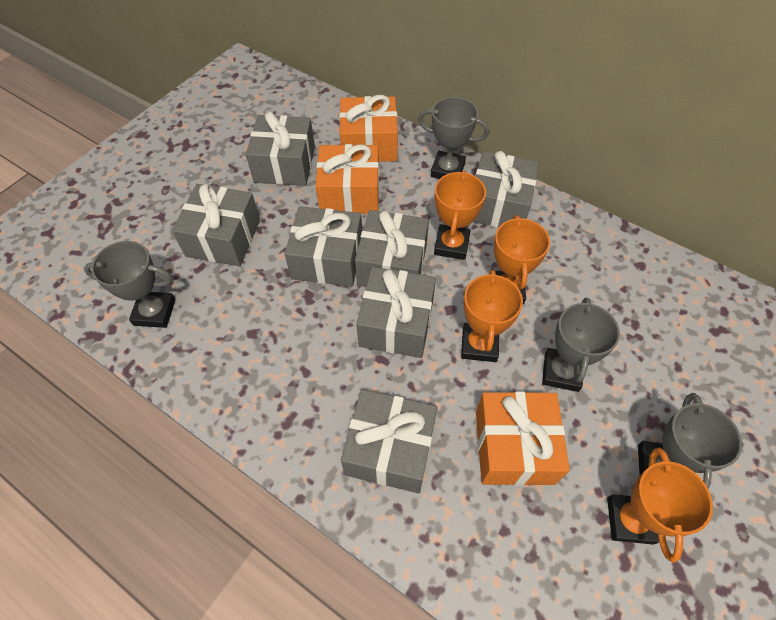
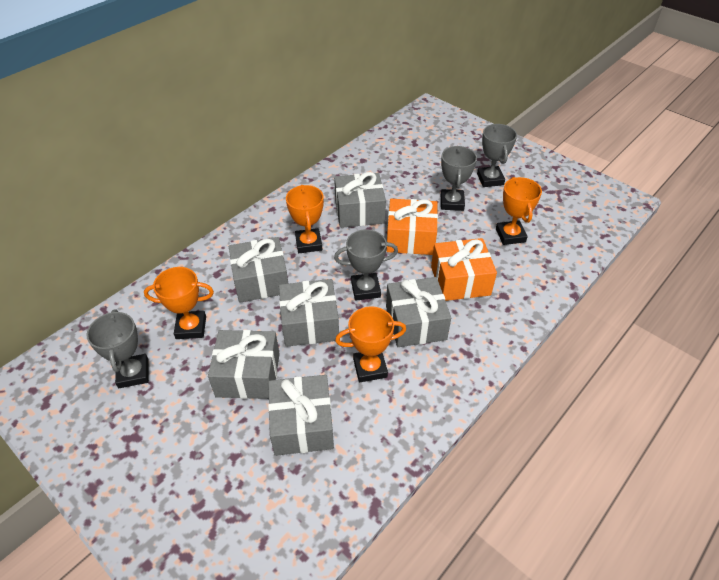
grey gift: [172,184,260,266] [246,112,315,186] [285,206,362,287] [341,389,437,493] [355,210,429,287] [356,267,436,358] [473,151,539,228] = 7 -> [208,330,280,399] [229,237,288,303] [268,375,334,456] [279,279,339,347] [334,172,386,228] [386,277,451,347] = 6
orange gift: [316,144,379,214] [339,95,398,162] [476,391,570,486] = 3 -> [386,199,438,255] [431,238,497,301] = 2

